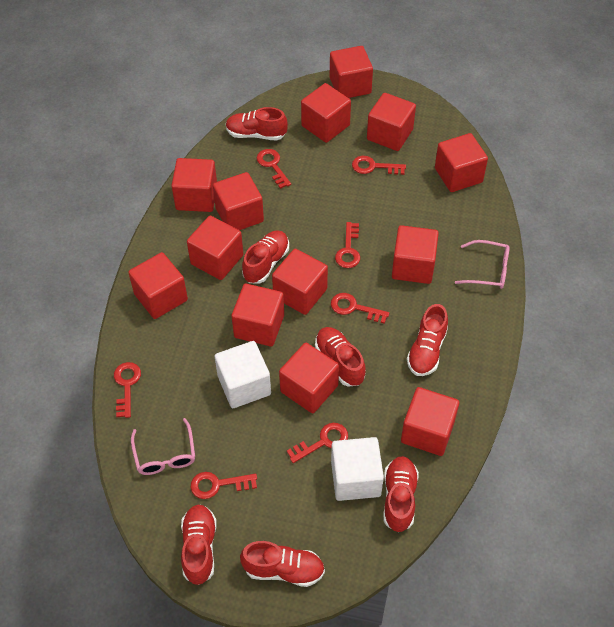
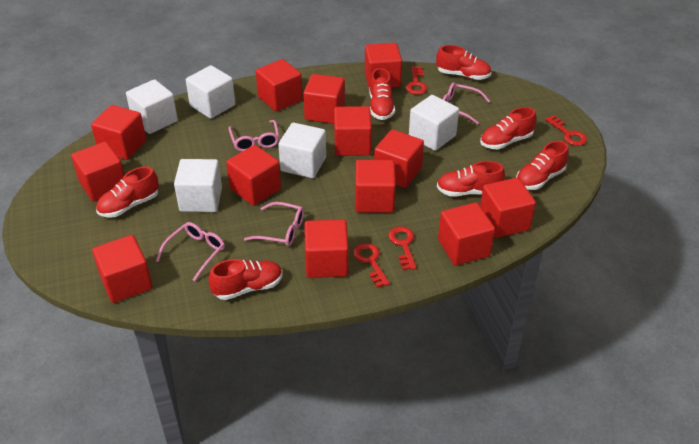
pink glasses: [131,418,195,475] [455,240,510,289] = 2 -> [156,222,225,281] [229,120,279,151] [244,202,304,247] [443,82,490,125] = 4
red key: [114,362,141,418] [191,472,257,499] [257,149,291,189] [287,423,348,463] [331,293,389,324] [335,222,360,268] [352,156,406,175] = 7 -> [353,243,390,288] [388,226,417,270] [406,66,427,95] [545,115,587,146] = 4
white cube: [215,341,271,408] [331,437,384,501] = 2 -> [126,79,178,134] [174,159,222,212] [186,65,235,119] [278,123,326,178] [409,95,459,151] = 5

